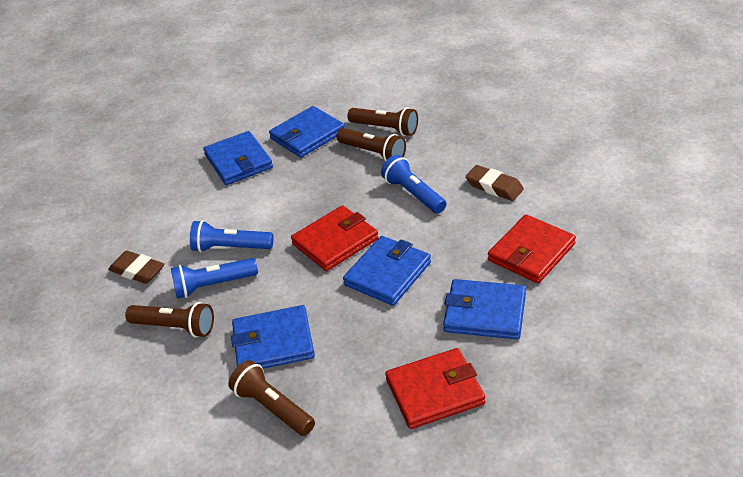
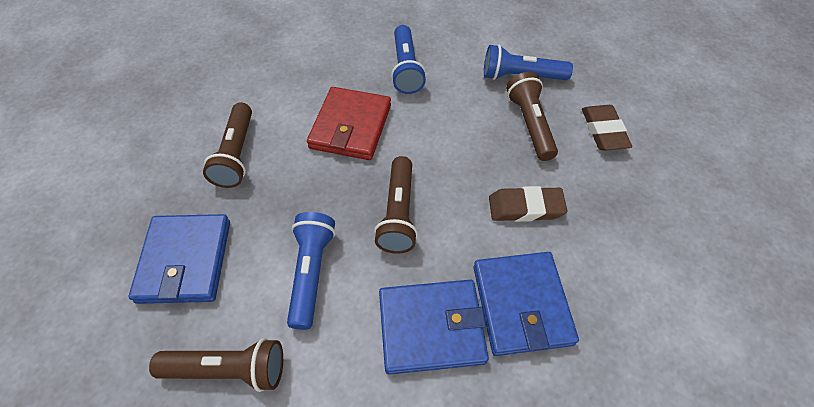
blue wallet: [203,131,273,185] [231,305,315,369] [269,106,345,158] [343,236,431,306] [443,279,526,339] = 5 -> [129,214,230,304] [379,280,489,375] [474,252,579,356] = 3
red wallet: [291,205,379,271] [385,348,485,429] [488,215,576,283] = 3 -> [307,87,391,160] = 1

